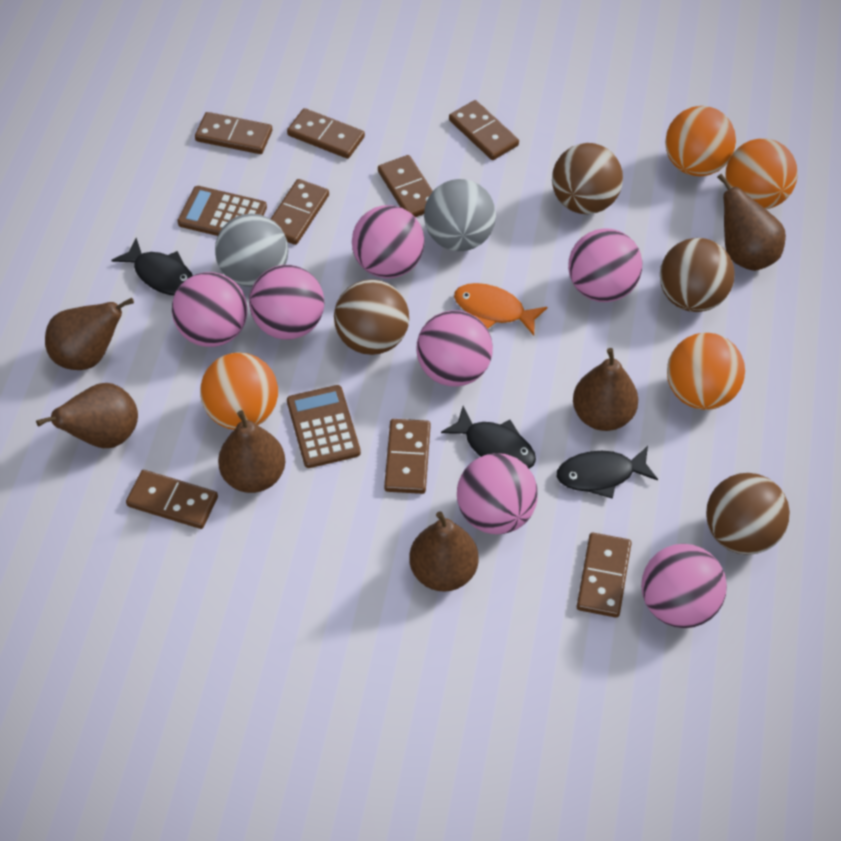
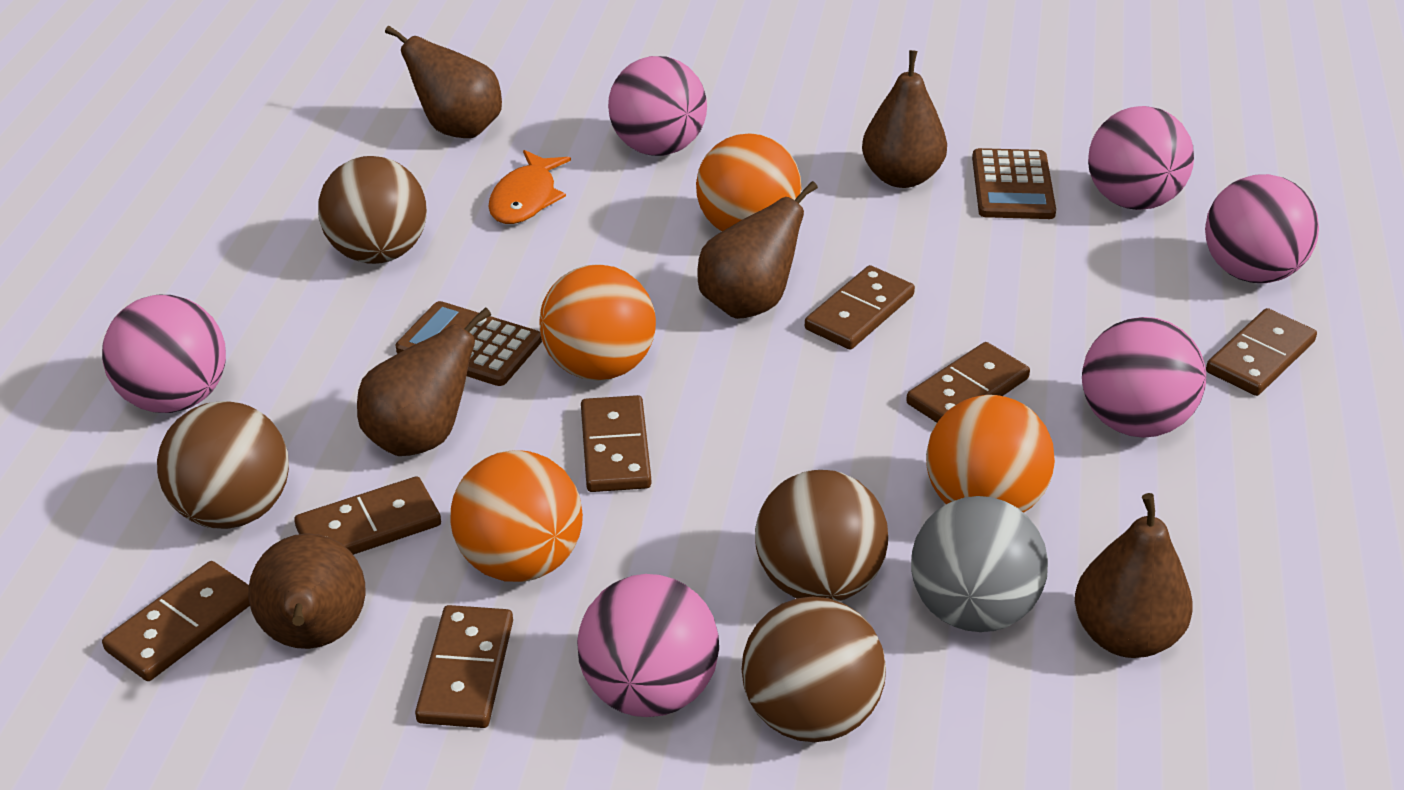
black fish: [112,238,193,295] [441,406,536,469] [557,446,658,499] = 3 -> none = 0
brown domino: [126,470,218,529] [195,112,272,154] [271,179,329,245] [287,108,365,159] [378,155,433,217] [384,419,431,494] [449,100,519,160] [577,533,631,618] = 8 -> [102,561,250,681] [294,476,441,555] [415,605,513,728] [581,395,651,492] [805,265,915,350] [906,342,1030,423] [1206,308,1317,396] = 7
grey ball: [215,214,289,287] [424,179,496,251] = 2 -> [911,496,1048,632] = 1
pink ball: [172,272,247,347] [249,265,324,340] [352,205,425,278] [416,310,493,386] [457,453,538,534] [568,228,642,302] [641,544,727,628] = 7 -> [102,295,226,413] [577,574,719,717] [608,56,707,156] [1082,317,1206,438] [1088,106,1194,210] [1205,174,1319,283] = 6

